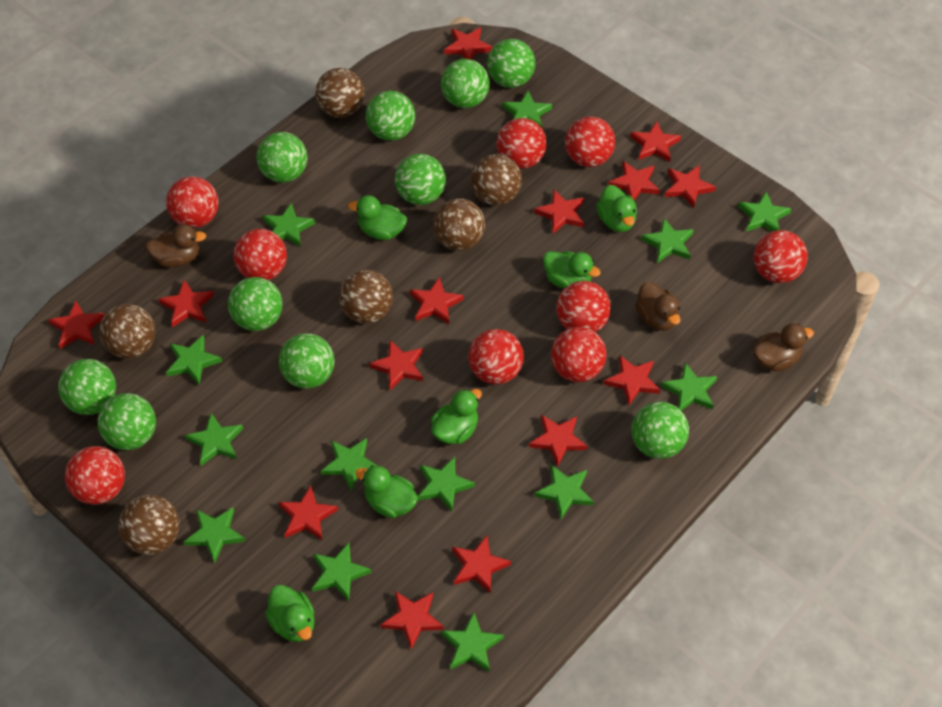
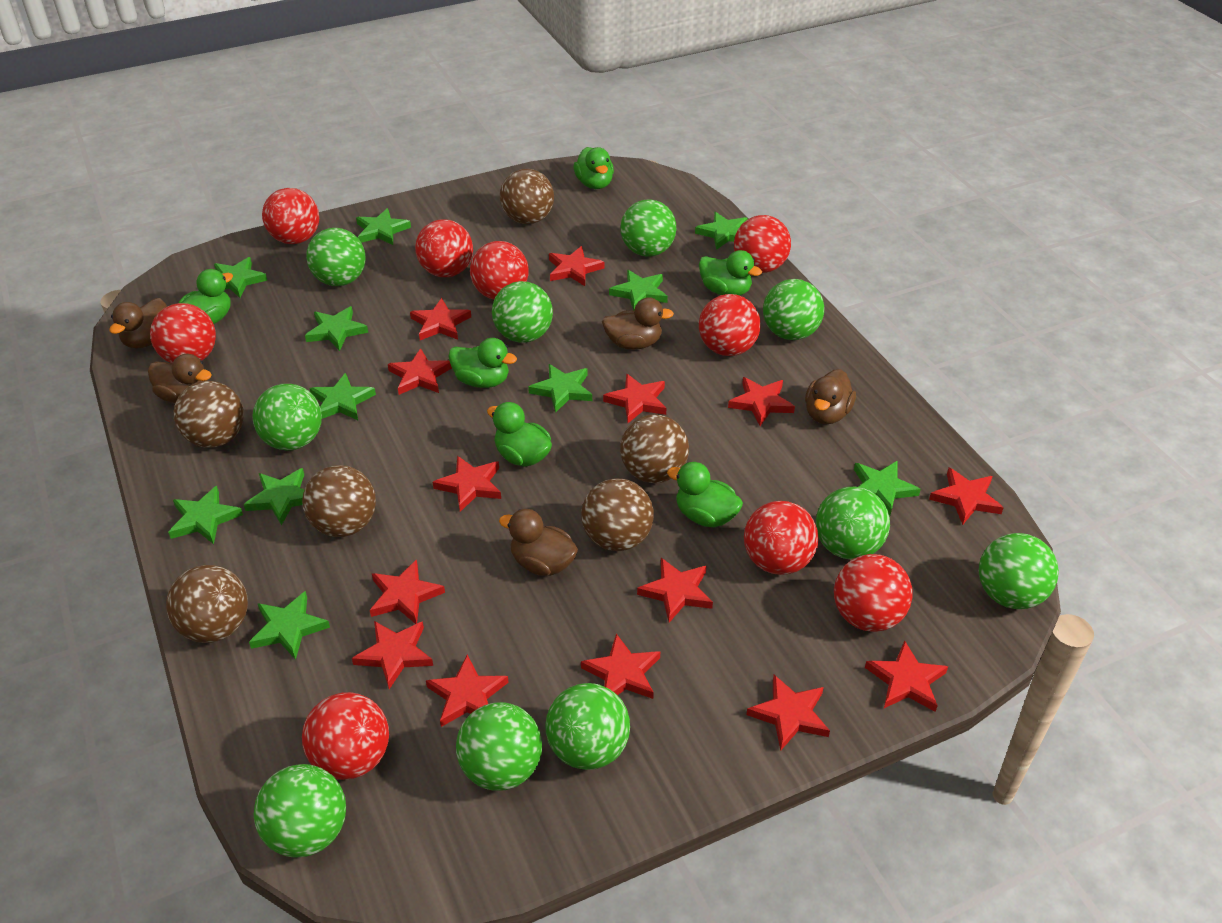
brown duck: [146,224,206,268] [635,282,681,331] [753,323,814,372] = 3 -> [109,298,167,349] [148,354,212,403] [499,509,578,576] [602,297,674,349] [805,369,856,424] = 5
green star: [166,335,222,385] [184,507,245,563] [185,413,243,466] [263,203,315,247] [312,543,371,601] [321,438,378,491] [418,457,475,511] [441,613,504,672] [502,91,552,128] [534,465,594,519] [641,218,694,263] [661,362,717,411] [738,192,791,232] = 13 -> [168,486,243,544] [214,257,267,298] [244,468,304,525] [249,591,330,660] [305,306,368,351] [309,373,376,420] [356,208,411,245] [528,364,592,413] [609,270,668,310] [695,212,748,250] [854,461,921,516] = 11

